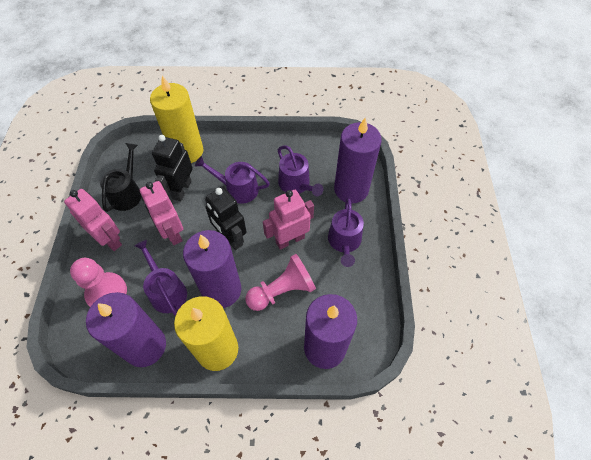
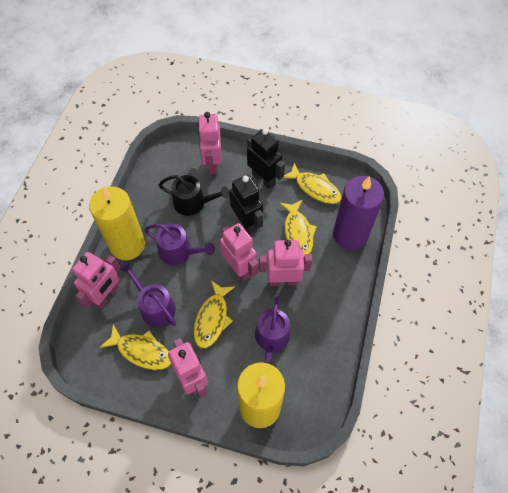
pink pawn: [70,258,127,307] [245,254,316,311] = 2 -> none = 0
pink robot: [64,189,122,251] [140,181,183,245] [263,190,314,250] = 3 -> [72,252,120,309] [168,338,208,398] [198,112,222,174] [220,223,258,281] [259,240,312,286] = 5
purple candle: [86,292,166,367] [183,230,241,308] [304,294,357,369] [334,118,382,203] = 4 -> [333,176,384,250] = 1
purple watering can: [134,240,187,316] [195,156,270,204] [278,146,323,196] [328,198,364,267] = 4 -> [119,261,176,327] [144,224,215,265] [255,296,290,365] = 3
yellow fish: none = 0 -> [100,324,171,370] [194,280,235,349] [280,200,317,257] [283,163,342,204] = 4

